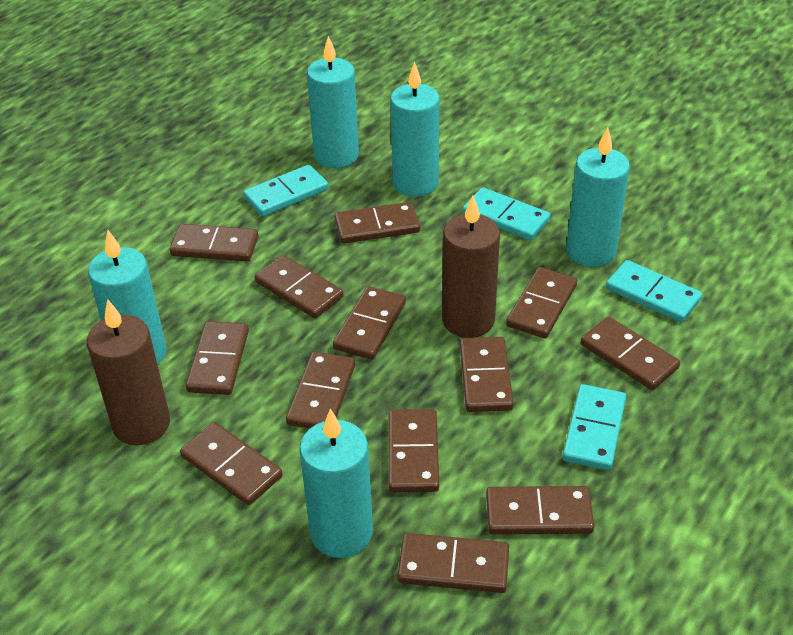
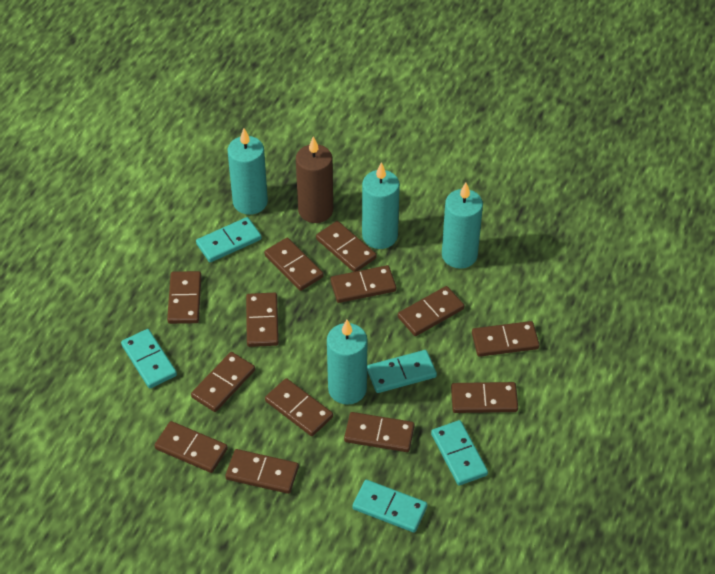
brown candle: [87,299,170,445] [442,195,500,338] = 2 -> [296,136,333,223] = 1
turquoise candle: [88,230,166,365] [299,409,373,558] [307,36,359,168] [390,62,439,197] [566,127,630,267] = 5 -> [228,129,268,215] [327,320,367,405] [362,162,400,249] [442,183,483,269] = 4
turquoise domino: [243,165,329,217] [463,187,550,241] [562,384,626,470] [606,260,702,323] = 4 -> [121,329,177,388] [196,217,262,262] [353,480,428,533] [367,350,437,393] [431,420,488,485] = 5

